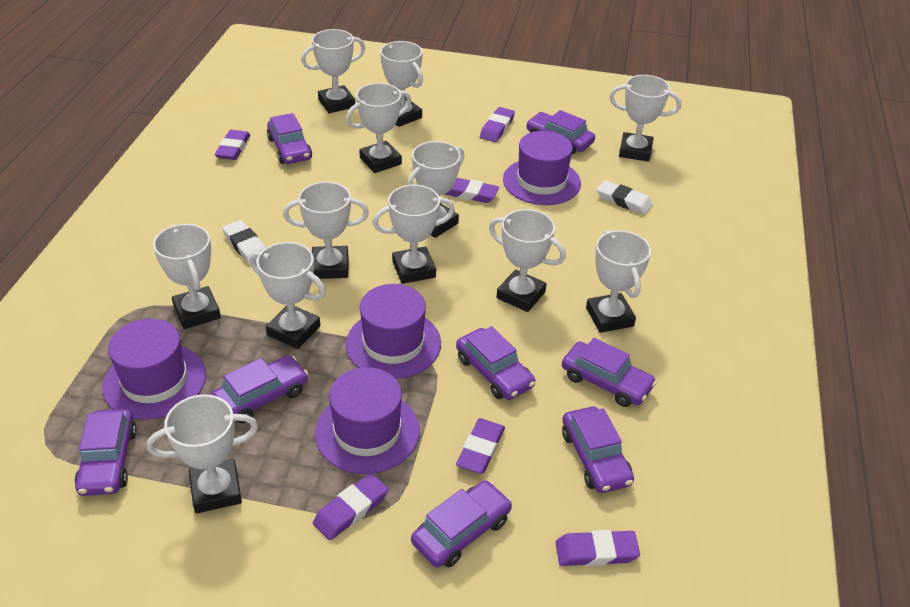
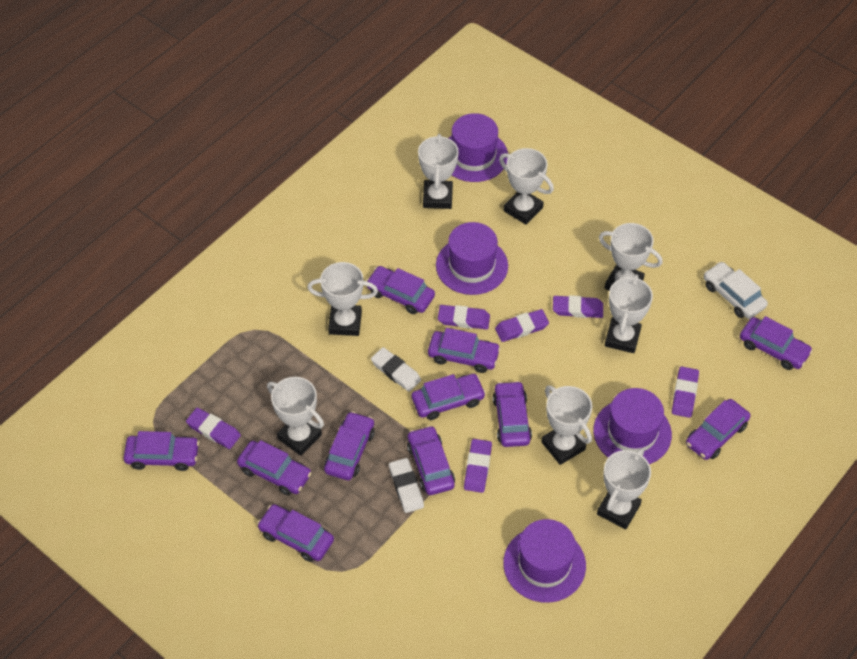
purple car: [75,409,137,496] [211,355,308,424] [267,113,312,164] [411,480,512,567] [456,326,535,400] [526,110,595,154] [562,338,657,407] [562,407,634,493] = 8 -> [124,431,199,471] [237,440,312,495] [257,504,334,562] [324,411,375,480] [366,266,435,314] [407,425,455,495] [412,374,486,420] [428,328,501,373] [493,381,532,447] [686,399,750,460] [740,316,813,370] = 11
white car: none = 0 -> [704,262,768,319] = 1
white trophy: [147,394,258,513] [153,224,221,329] [250,242,326,349] [283,182,369,279] [301,29,365,113] [346,83,411,173] [373,184,455,284] [380,41,423,127] [407,141,464,238] [489,209,566,312] [586,230,651,333] [609,75,681,162] = 12 -> [267,377,324,456] [307,262,378,336] [418,134,459,209] [499,148,554,225] [541,385,592,465] [597,448,651,529] [599,223,662,291] [605,274,653,353] = 8

